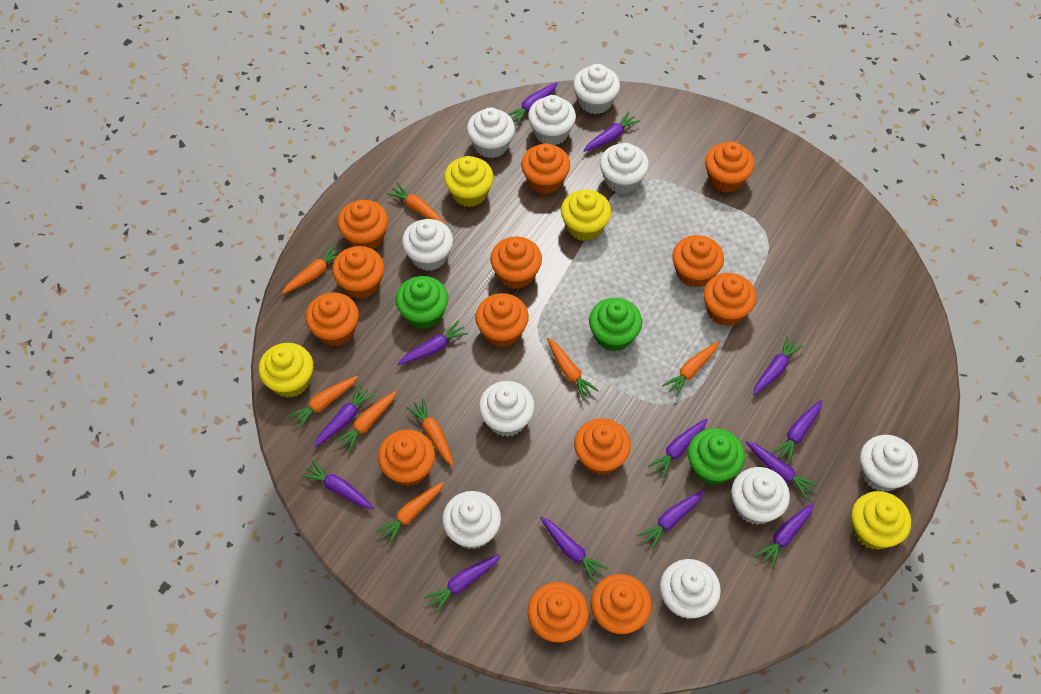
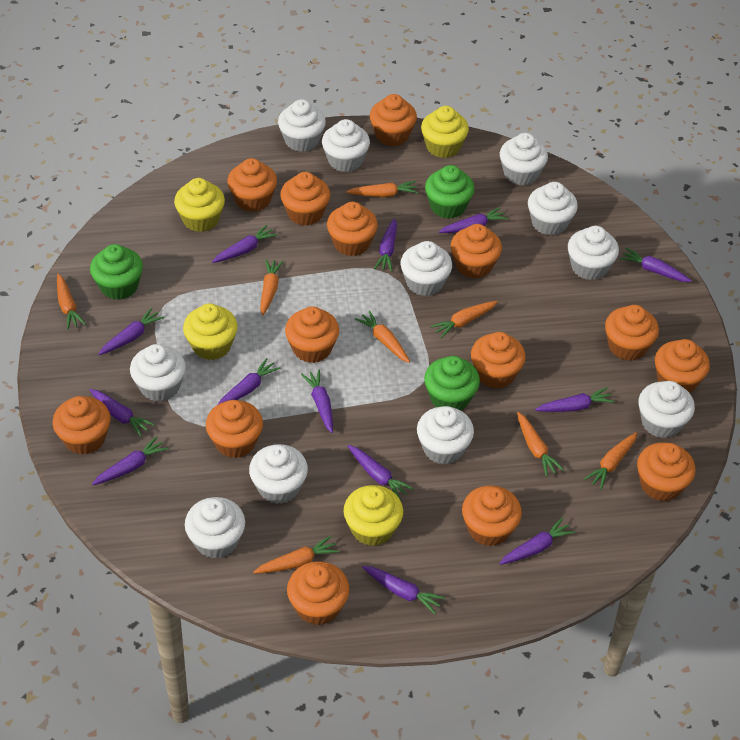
orange cupcake: [305,292,359,346] [332,246,384,299] [337,200,388,249] [378,430,435,487] [475,293,529,347] [490,236,542,289] [521,143,570,194] [527,582,589,643] [574,418,631,475] [590,574,652,634] [672,235,724,288] [703,273,756,326] [705,142,754,193] = 13 -> [52,396,111,455] [206,400,263,458] [227,158,277,212] [280,172,330,226] [285,306,339,363] [287,561,349,625] [327,202,378,256] [370,94,417,146] [451,224,502,279] [462,485,522,546] [471,332,526,389] [605,305,659,361] [637,442,695,501] [655,339,710,393] = 14
white cupcake: [402,219,453,271] [442,491,501,549] [467,107,515,158] [479,381,535,437] [528,95,576,145] [573,64,620,114] [600,143,649,194] [660,559,721,619] [731,467,790,525] [860,435,918,492] = 10 -> [130,344,186,402] [185,497,245,559] [249,444,308,504] [278,99,326,152] [322,119,370,172] [400,241,452,296] [417,406,474,464] [500,133,548,186] [528,182,578,236] [568,226,619,280] [638,381,695,438] = 11

